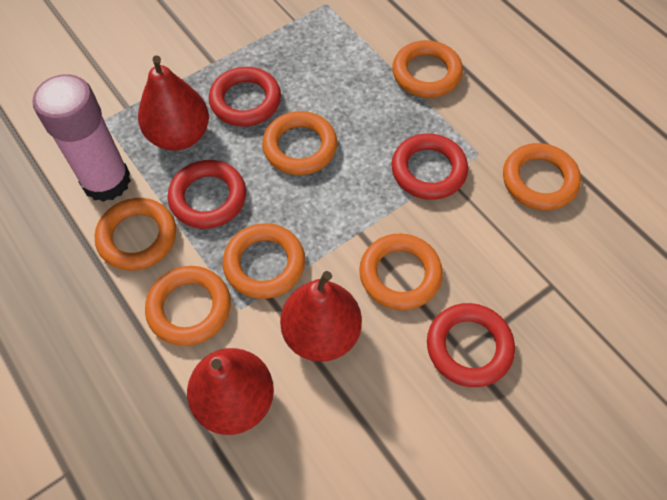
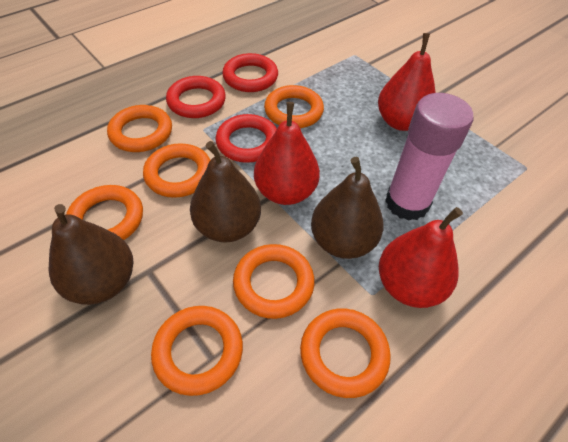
brown pear: none = 0 -> [49,204,134,305] [190,141,261,243] [311,157,384,259] = 3
red ring: [168,160,246,229] [209,67,281,127] [391,133,468,200] [427,303,515,387] = 4 -> [166,76,226,118] [215,114,277,163] [222,53,278,92] = 3

